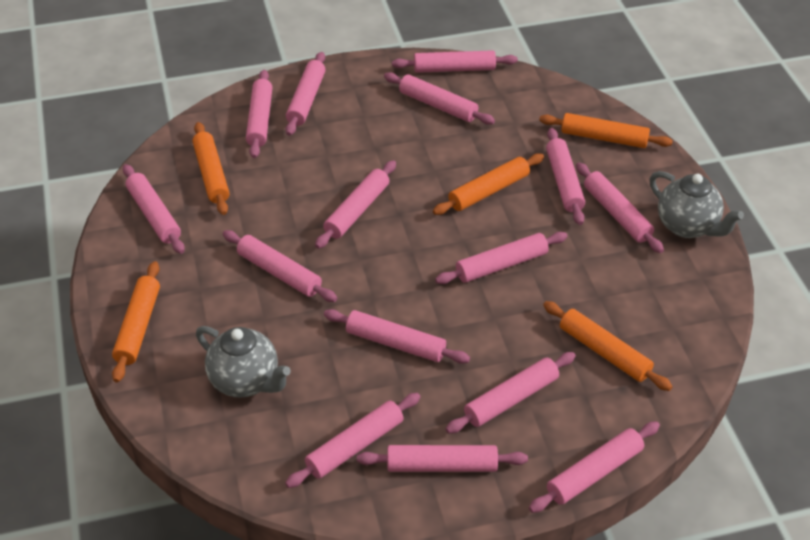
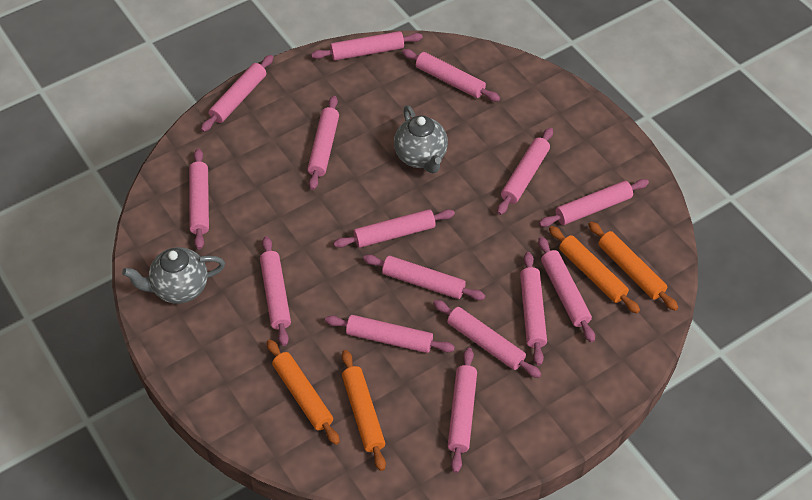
orange rolling pin: [112,261,160,382] [193,122,230,215] [433,153,544,215] [539,113,673,148] [543,301,673,391] = 5 -> [267,339,340,445] [342,350,386,471] [549,226,640,314] [588,221,678,311] = 4

